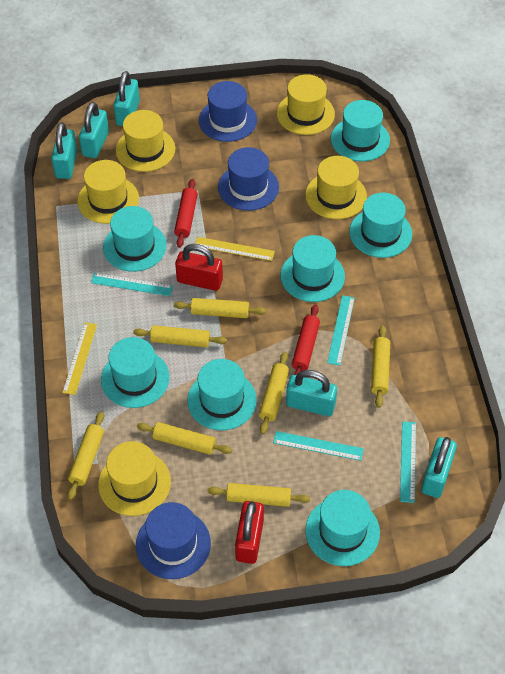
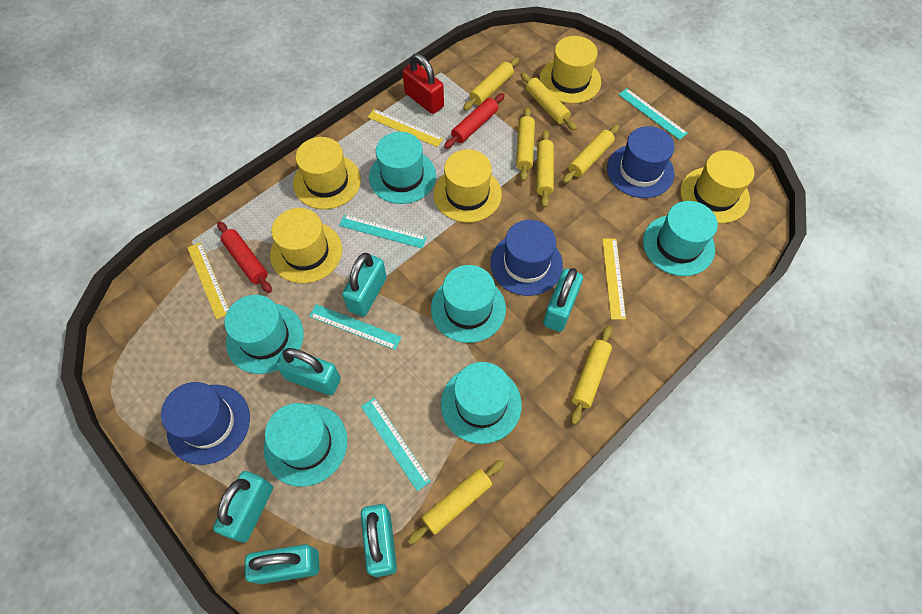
red padlock: [175,244,223,291] [235,501,264,564] = 2 -> [402,53,444,114] = 1
turquoise hat: [101,337,169,408] [103,206,167,272] [187,359,257,430] [280,235,345,302] [305,490,380,566] [331,100,390,161] [349,193,412,258] = 7 -> [225,295,304,374] [264,403,347,487] [369,132,436,204] [431,265,506,343] [441,362,522,444] [643,201,718,276] = 6
turquoise padlock: [51,122,78,179] [79,102,109,158] [113,71,140,126] [286,370,337,416] [421,437,457,498] = 5 -> [213,471,273,543] [245,544,319,584] [276,348,341,395] [342,253,387,317] [361,504,397,577] [543,268,583,332] = 6
yellow ruler: [62,322,97,395] [195,237,275,261] = 2 -> [188,242,229,319] [367,109,444,147] [602,239,626,320] = 3

